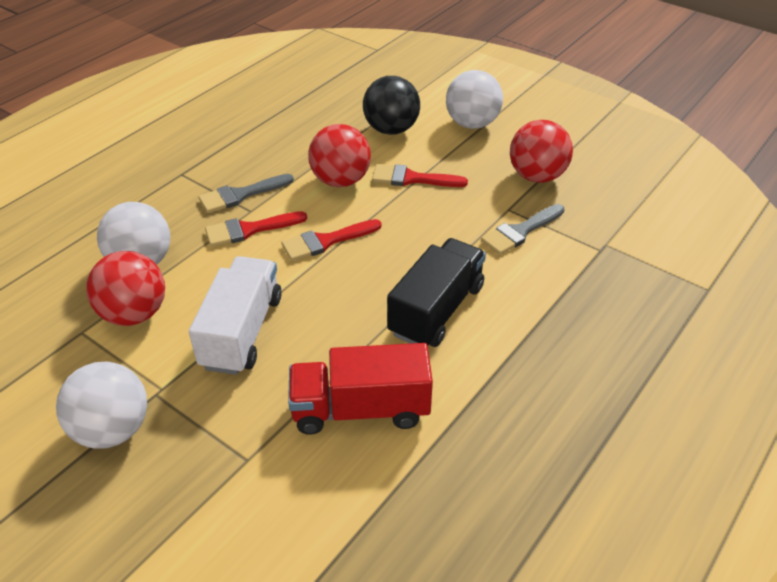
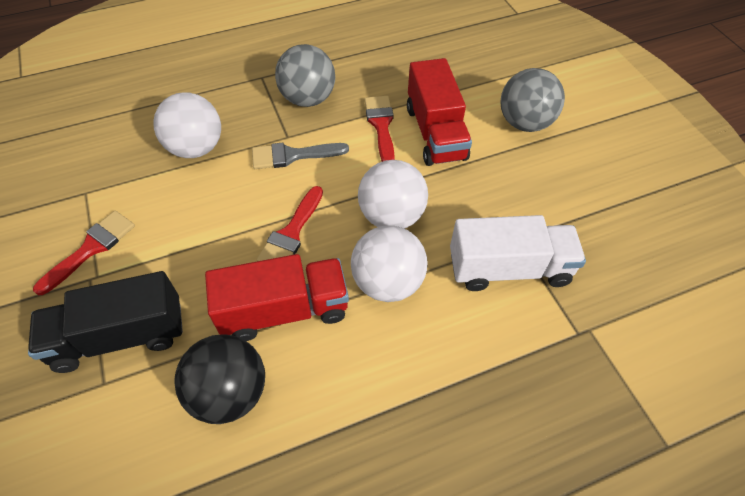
grey ball: none = 0 -> [275,44,335,107] [500,68,565,132] = 2
grey brush: [198,174,294,213] [481,204,565,255] = 2 -> [252,143,349,169] = 1
red ball: [86,251,165,326] [308,124,371,187] [510,120,573,183] = 3 -> none = 0
red truck: [288,343,433,435] = 1 -> [205,254,349,341] [407,58,472,166] = 2

